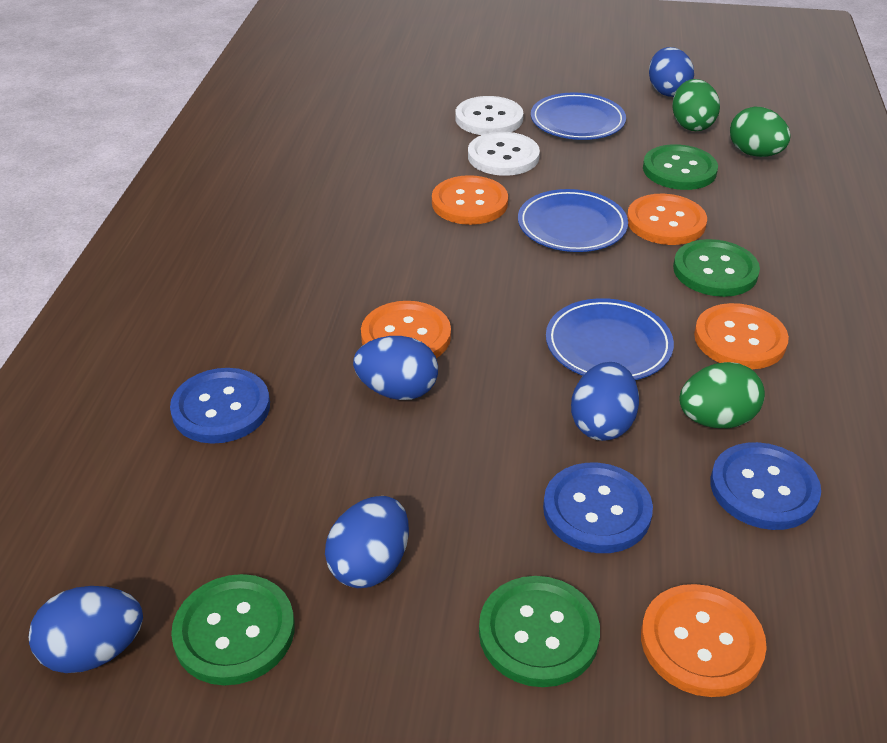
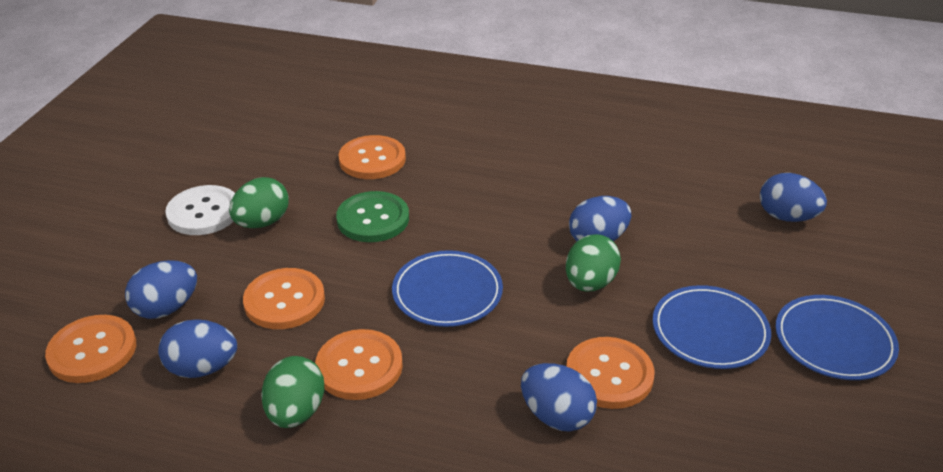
blue button: [170,368,270,444] [543,463,653,553] [711,442,821,530] = 3 -> none = 0
green button: [171,574,295,685] [479,576,600,687] [643,144,718,190] [673,239,760,297] = 4 -> [336,191,409,242] = 1
white button: [455,96,523,135] [468,132,540,176] = 2 -> [165,185,235,235] = 1

